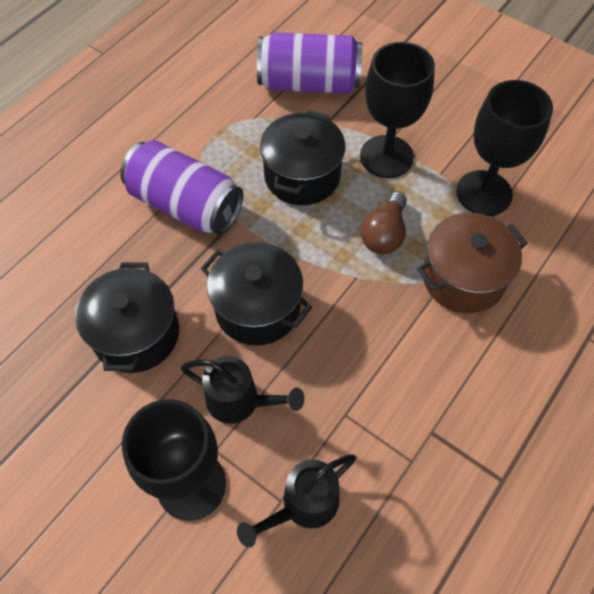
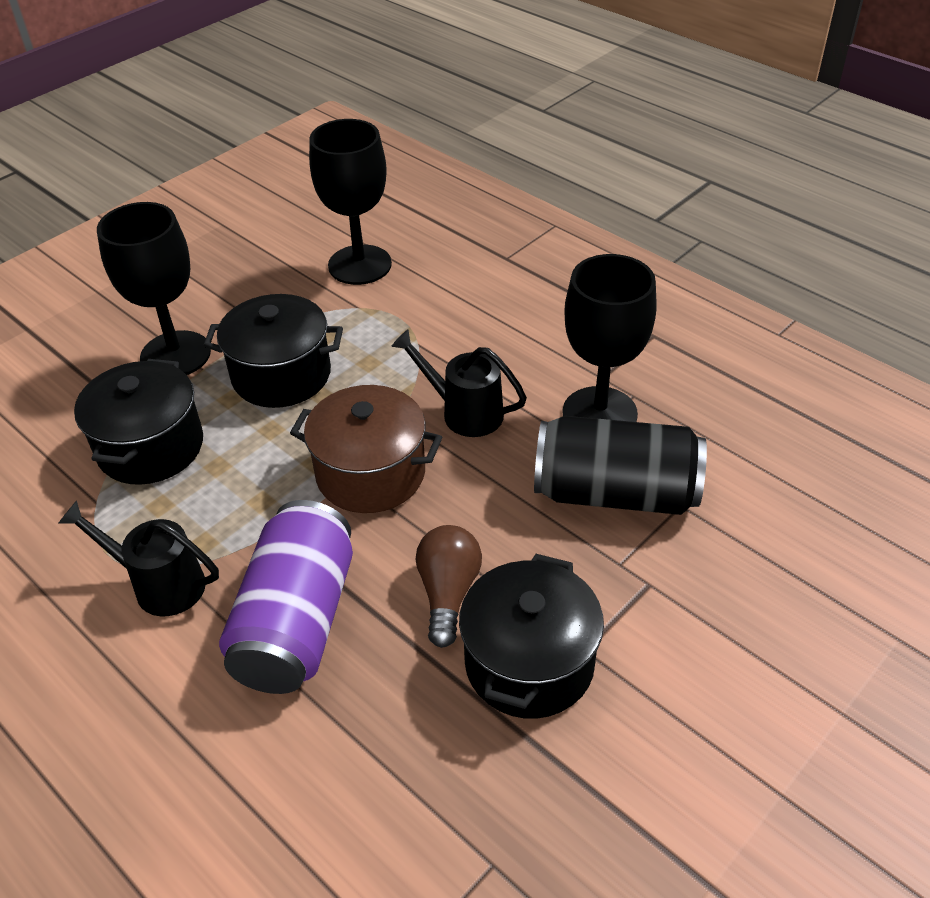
black can: none = 0 -> [534,416,707,515] = 1
purple can: [120,140,243,235] [257,32,362,94] = 2 -> [219,500,353,694] = 1

